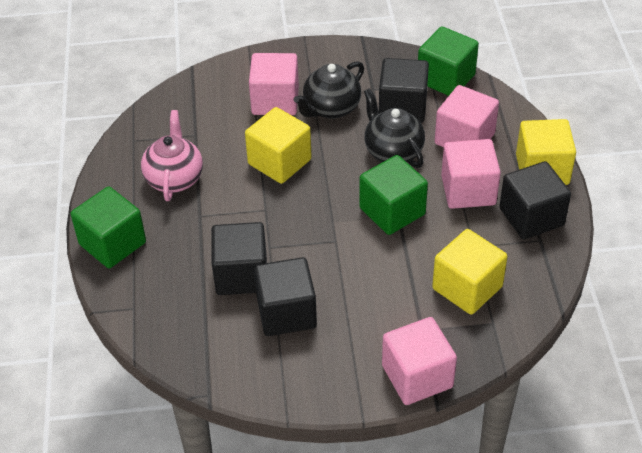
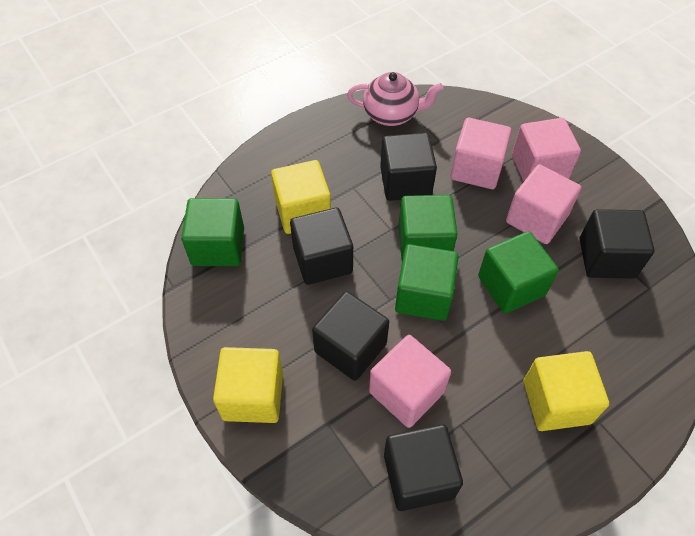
black cube: [211,222,267,295] [254,257,317,336] [379,58,429,123] [499,161,571,239] = 4 -> [290,208,353,285] [312,291,389,381] [380,133,437,201] [384,424,463,511] [580,209,655,278] = 5
black teapot: [294,61,364,119] [364,88,425,168] = 2 -> none = 0
green cube: [71,186,146,268] [359,155,428,235] [418,27,479,96] = 3 -> [181,198,244,266] [395,244,459,321] [399,195,458,261] [478,231,559,314] = 4

